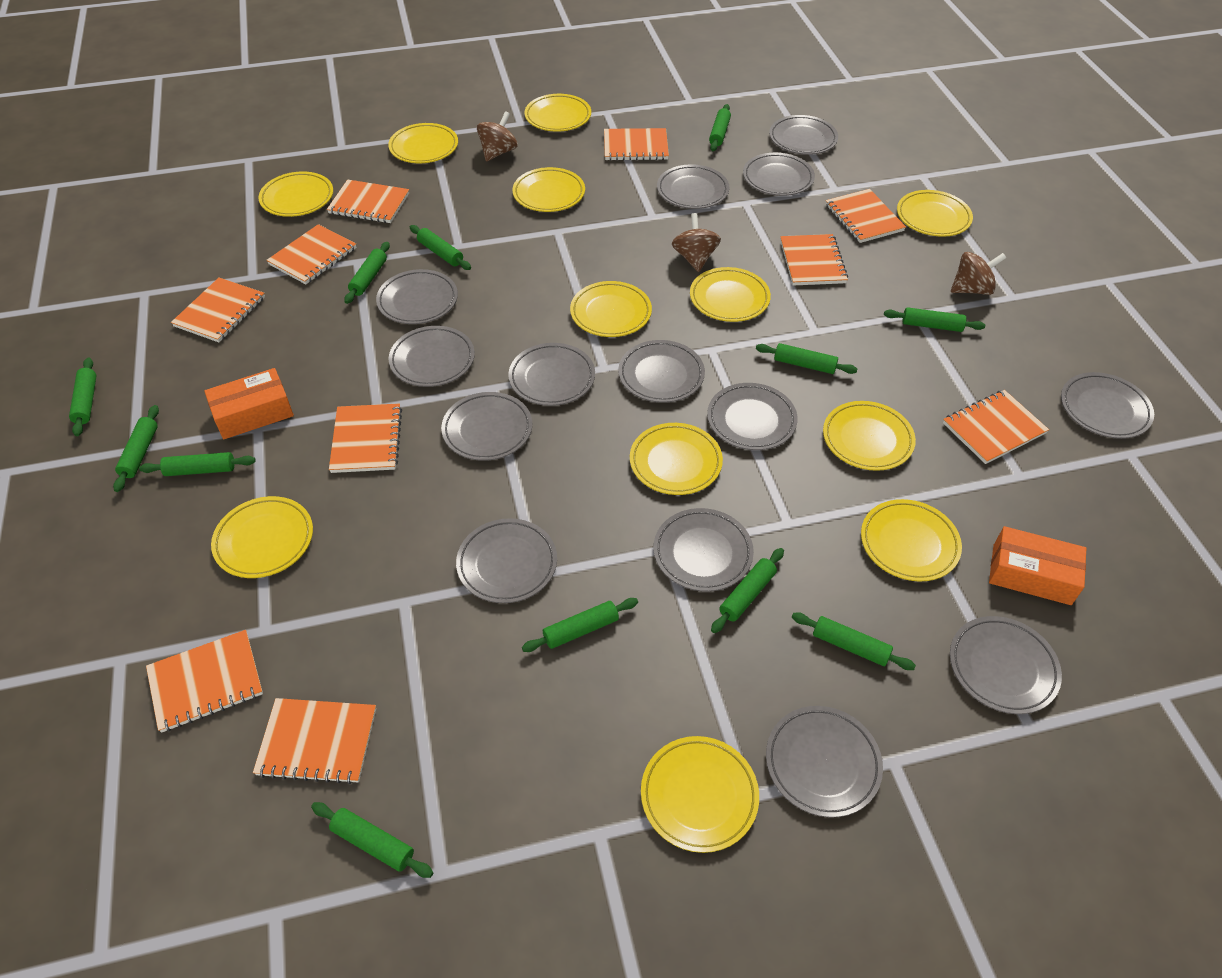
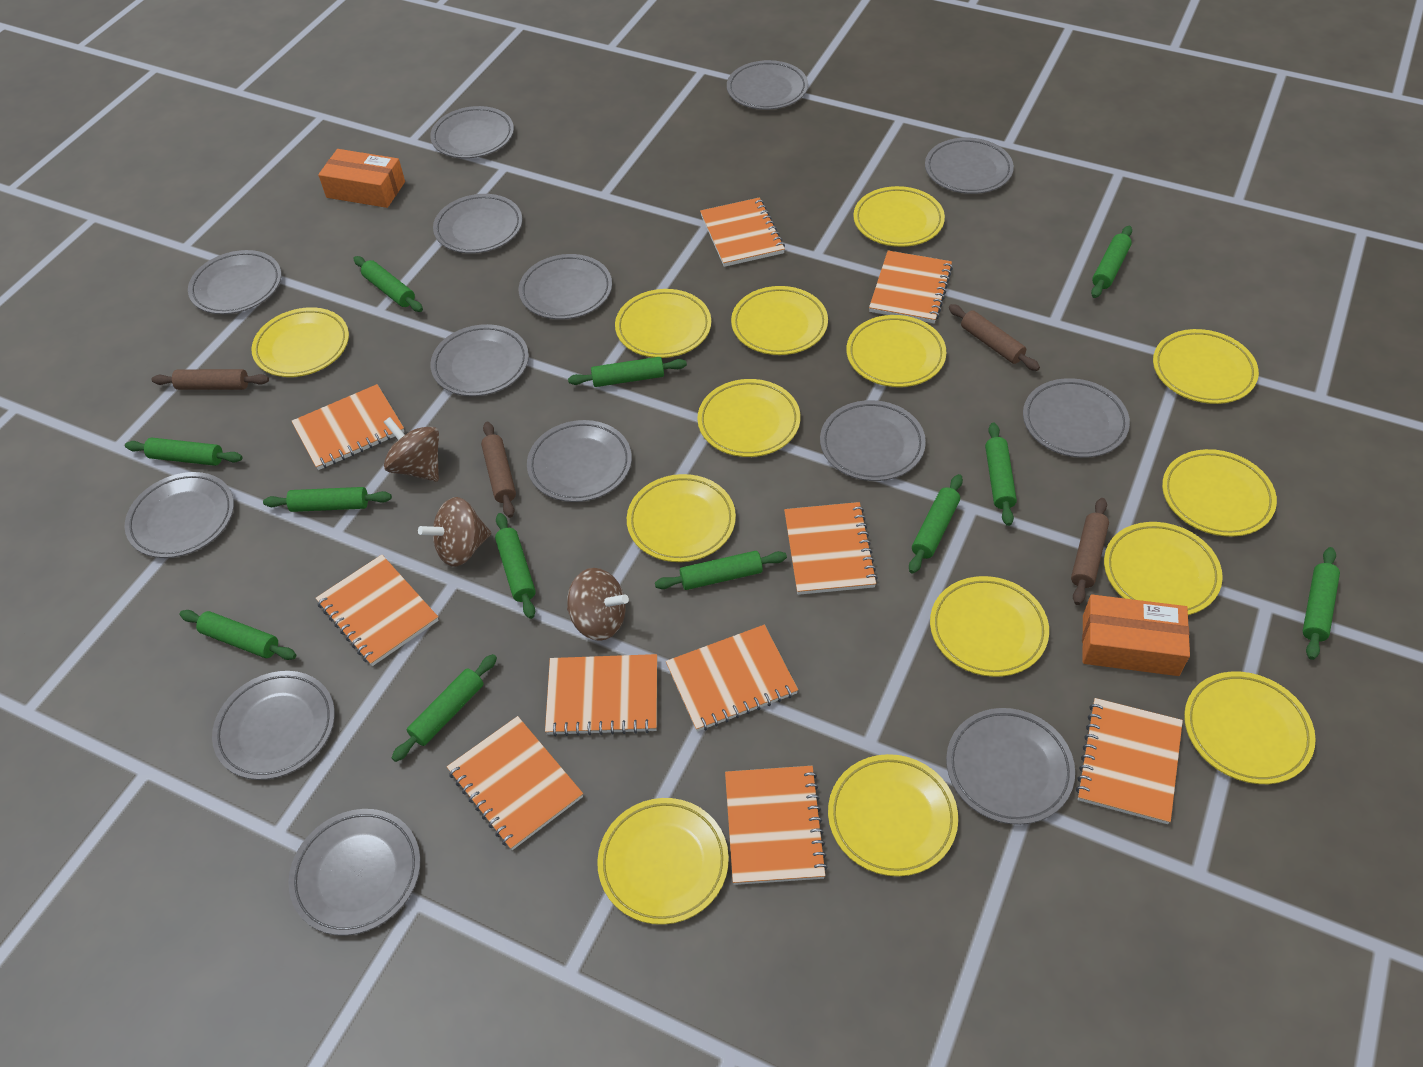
brown rolling pin: none = 0 -> [152,369,269,390] [481,422,516,518] [949,304,1040,371] [1071,498,1109,605] = 4
yellow plate: [211,496,313,578] [258,171,333,217] [388,123,458,163] [512,167,585,212] [524,94,591,132] [570,281,652,337] [630,423,723,495] [641,736,759,853] [690,267,771,322] [823,401,916,471] [861,499,962,581] [897,190,973,237] = 12 -> [251,307,349,377] [597,798,729,925] [615,289,711,358] [627,474,736,562] [697,379,800,457] [731,286,828,355] [828,754,958,876] [846,315,946,387] [853,186,945,247] [930,576,1049,677] [1104,522,1223,615] [1153,329,1259,404] [1162,449,1277,537] [1184,672,1316,784] = 14

